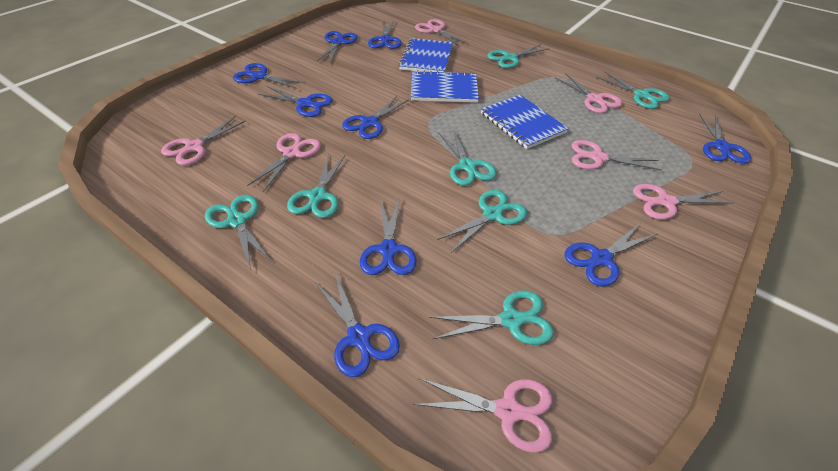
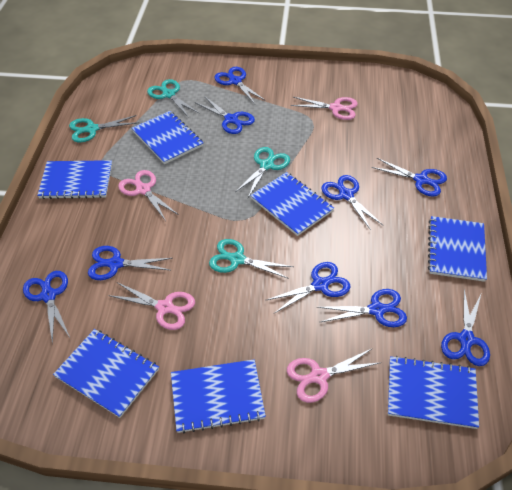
blue notebook: [398,38,453,72] [411,70,479,103] [481,95,569,149] = 3 -> [37,160,112,199] [53,329,159,418] [132,111,204,164] [171,359,266,434] [250,172,334,236] [388,356,479,429] [428,216,487,282] = 7
pink scissors: [161,116,246,165] [247,133,321,192] [413,378,552,453] [415,19,469,46] [555,73,622,113] [572,140,662,171] [633,184,734,219] = 7 -> [108,282,195,330] [118,170,179,221] [287,348,382,403] [290,97,358,120] = 4
turquoise scissors: [205,195,272,270] [287,154,345,218] [429,290,554,345] [437,190,527,253] [438,129,496,186] [487,44,550,68] [596,71,670,109] = 7 -> [69,115,139,142] [147,79,200,118] [209,239,294,279] [235,147,290,198] = 4

